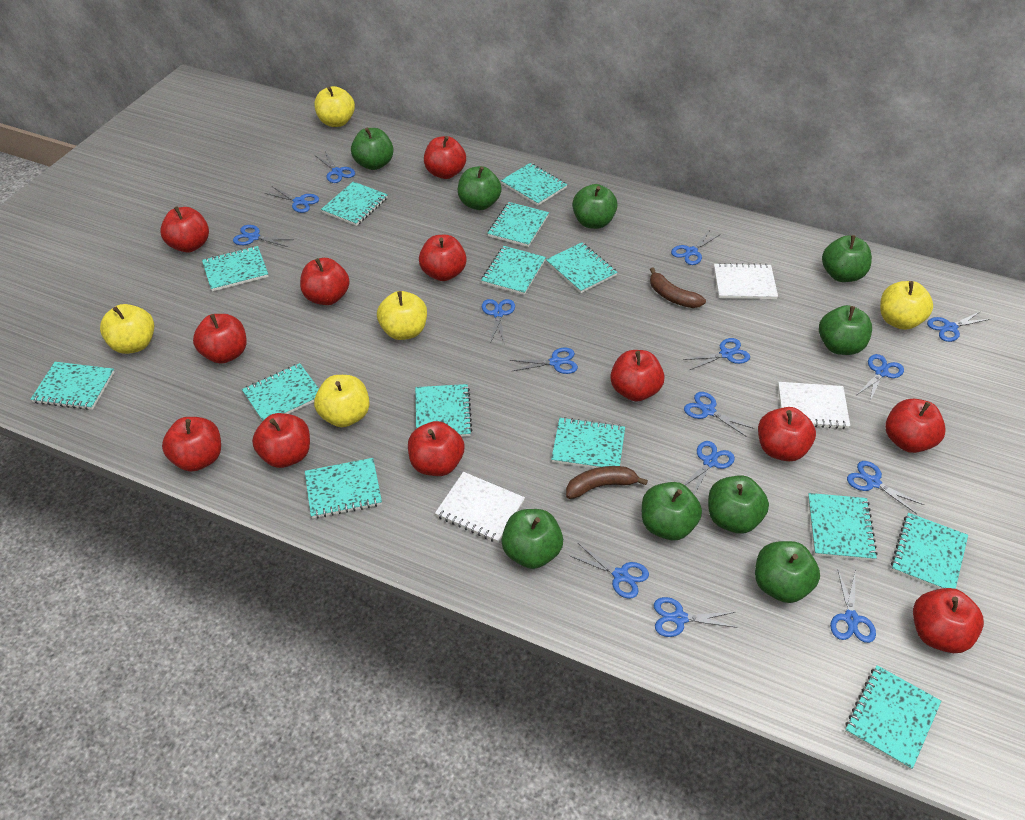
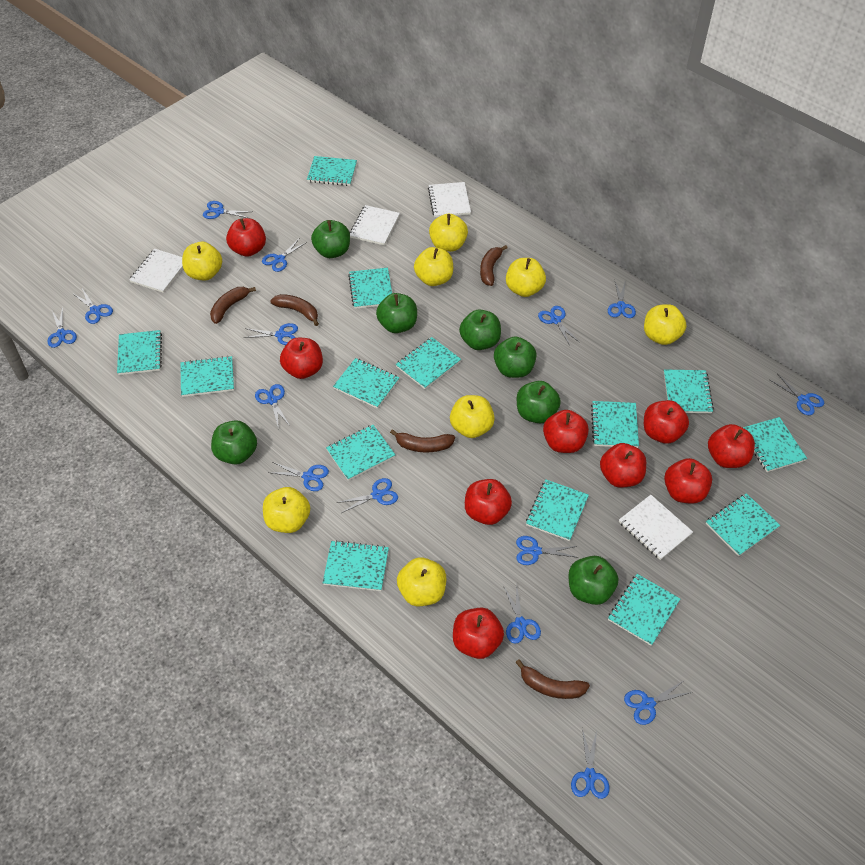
brown banana: [566,466,648,499] [650,267,706,308] = 2 -> [210,287,256,324] [270,294,319,326] [390,429,455,452] [480,245,507,286] [515,659,590,699] = 5
green apple: [351,128,394,170] [458,166,502,210] [501,509,563,569] [572,184,618,229] [642,482,702,540] [708,475,769,534] [755,541,820,603] [819,305,872,355] [822,235,872,282] = 9 -> [211,420,257,465] [311,220,350,258] [376,293,417,333] [459,309,501,350] [494,336,537,378] [517,381,561,423] [568,556,618,605] = 7
red apple: [160,206,209,252] [162,417,221,472] [193,314,247,364] [252,413,310,468] [300,258,349,305] [408,421,465,476] [419,235,467,281] [424,136,466,179] [610,350,664,401] [758,407,816,461] [885,398,946,453] [913,588,984,653] = 12 -> [226,218,266,257] [280,338,323,379] [453,608,504,659] [465,479,512,525] [543,410,589,453] [600,443,646,488] [644,400,689,444] [664,458,712,503] [708,424,755,468] = 9
white notebook: [435,472,525,543] [714,263,778,299] [778,382,850,429] = 3 -> [129,249,183,293] [350,205,400,245] [428,182,471,217] [619,495,693,560] = 4
yellow apple: [100,304,154,354] [314,86,355,127] [314,375,370,427] [377,291,427,340] [880,281,933,330] = 5 -> [182,242,222,280] [263,487,310,533] [397,557,446,606] [414,247,453,286] [429,214,468,252] [450,395,495,438] [506,258,546,297] [644,304,686,345] = 8

